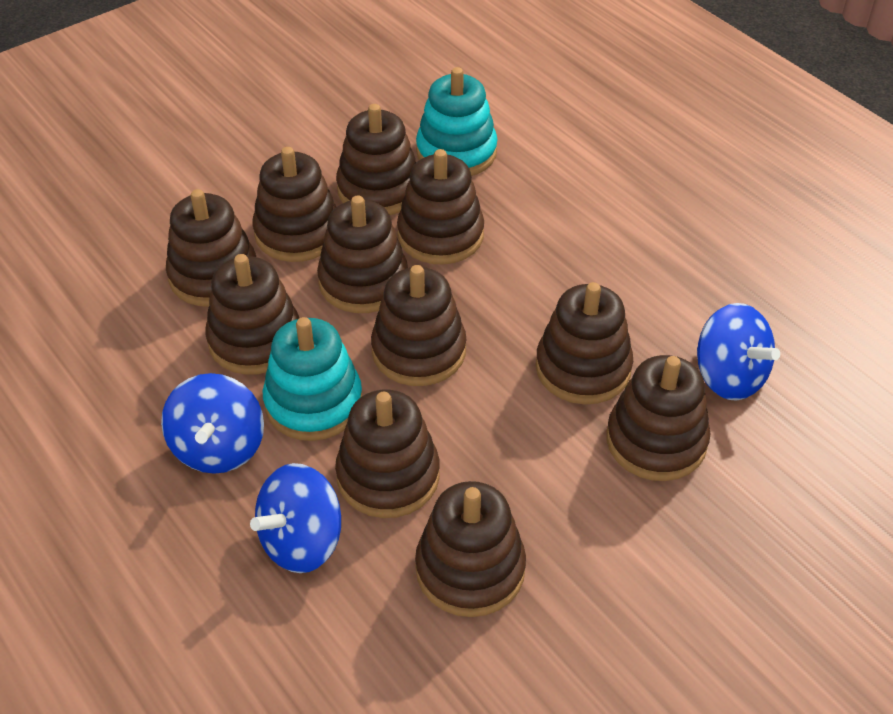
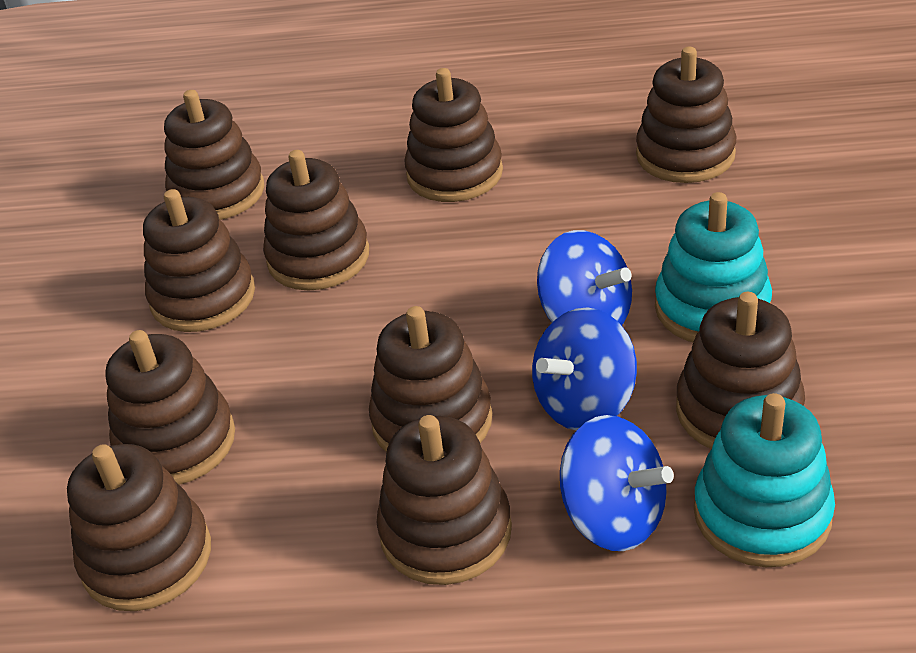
brown stacking toy: [166,189,256,307] [205,254,299,375] [253,147,336,262] [317,196,408,313] [335,390,440,518] [336,104,416,215] [371,265,466,386] [397,149,484,264] [415,481,526,617] [536,282,633,405] [606,355,711,481] = 11 -> [67,444,211,611] [105,330,235,485] [143,189,255,332] [164,90,265,220] [263,150,369,291] [369,306,492,452] [376,415,512,585] [404,68,503,202] [636,47,736,183] [676,292,805,449] = 10

